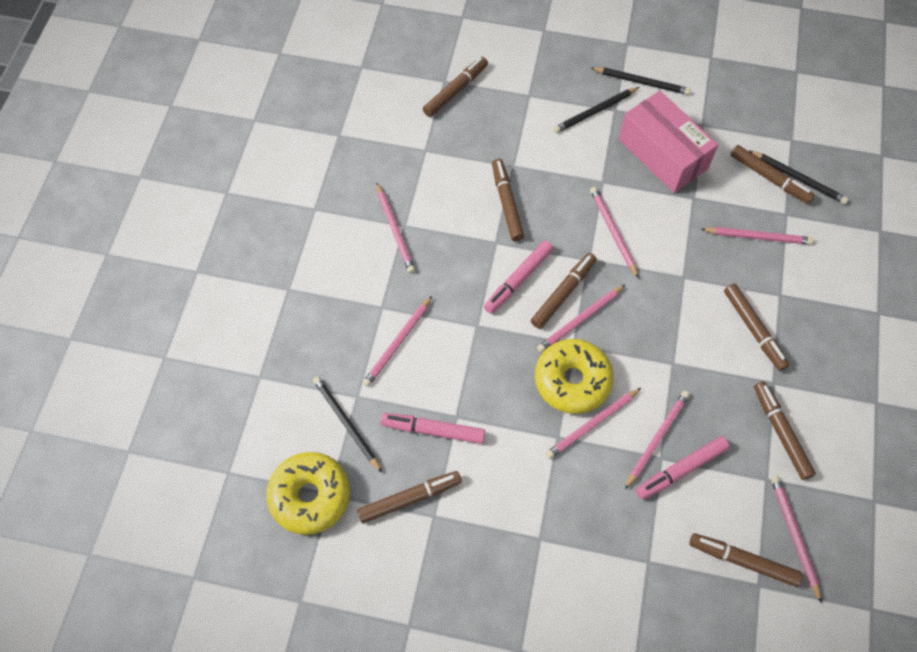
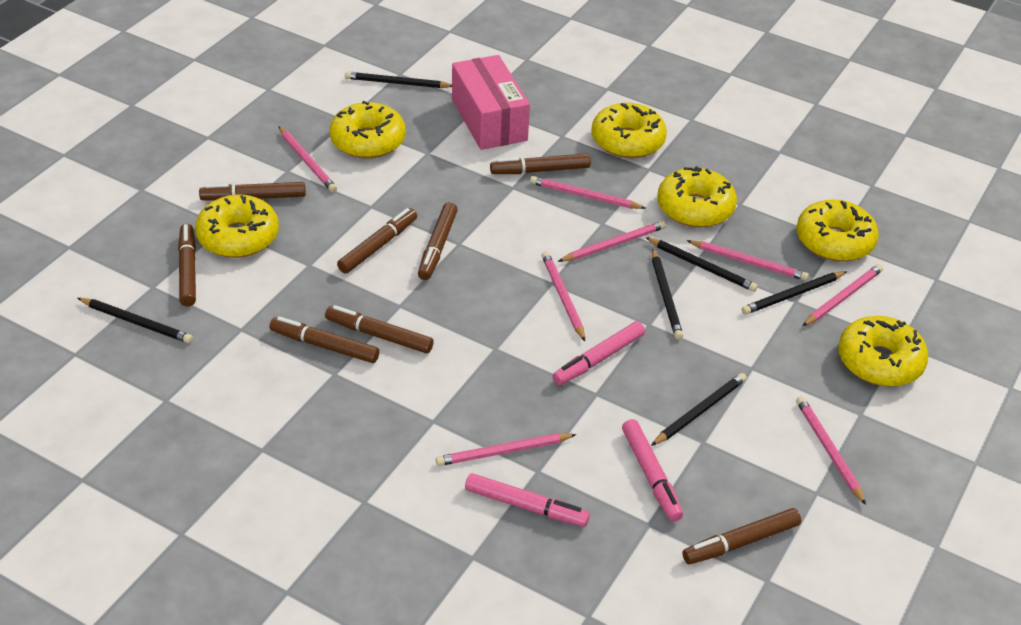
black pencil: [313,376,382,473] [553,87,639,133] [591,67,691,95] [749,150,849,204] = 4 -> [78,298,193,343] [345,71,452,88] [645,237,758,292] [651,373,747,446] [652,249,683,340] [742,271,847,315] = 6
yellow donut: [266,452,350,535] [535,339,614,414] = 2 -> [195,195,279,258] [329,101,406,159] [592,103,667,158] [657,166,737,228] [796,199,879,262] [838,316,928,387] = 6

